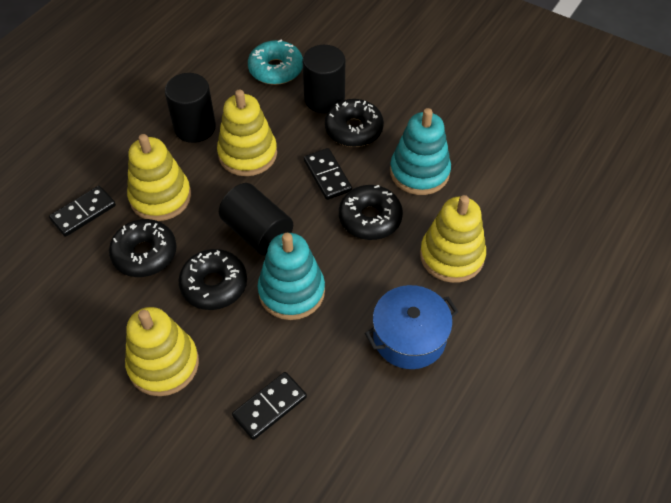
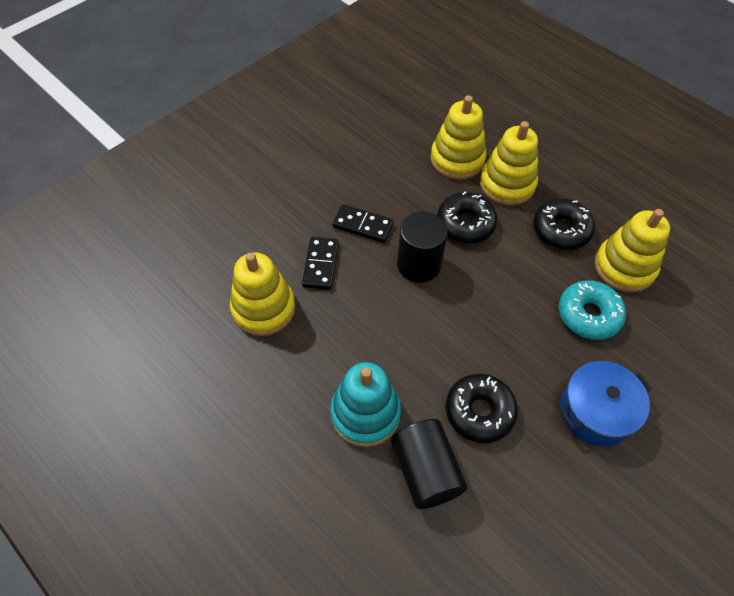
black cylinder: [165,73,216,143] [219,183,293,255] [302,45,345,113] = 3 -> [391,419,468,509] [397,211,448,283] = 2
black domino: [49,186,116,237] [232,372,307,440] [304,148,352,200] = 3 -> [302,237,339,290] [332,204,394,243] = 2
black donut: [109,219,177,277] [178,249,247,310] [325,99,384,147] [339,185,403,240] = 4 -> [437,191,498,243] [446,374,518,443] [533,198,595,250] = 3
turquoise stacking toy: [257,233,325,320] [390,108,451,195] = 2 -> [330,362,401,447] = 1

